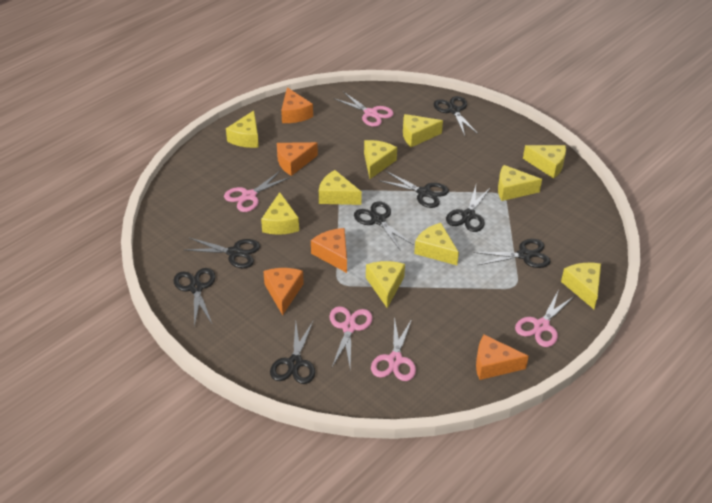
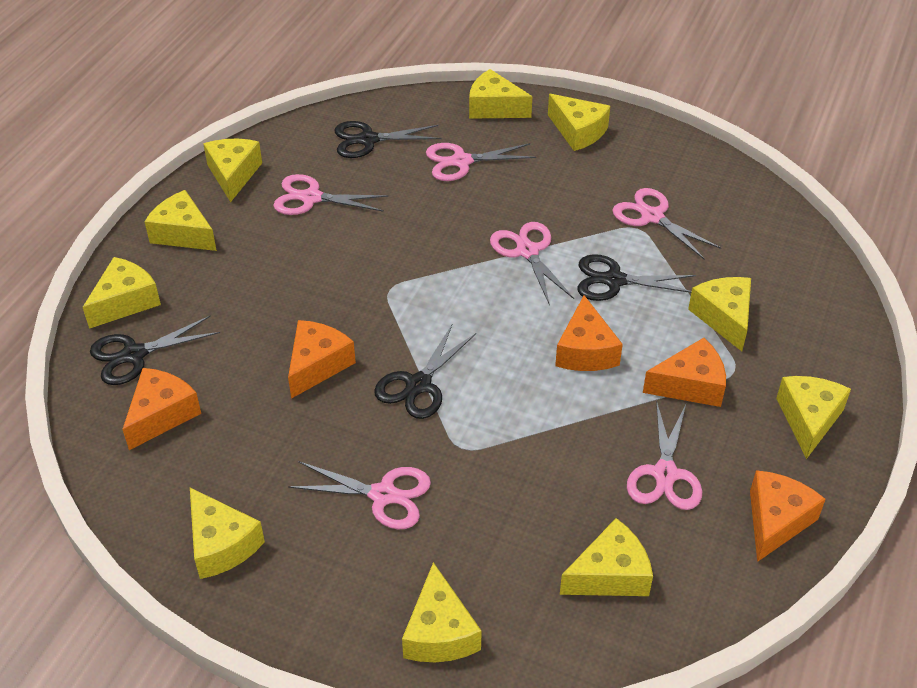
black scissors: [173,268,215,327] [185,238,260,268] [270,322,315,384] [354,201,414,251] [379,171,449,208] [434,96,478,136] [446,186,491,232] [473,239,551,268] = 8 -> [90,315,220,385] [334,121,441,158] [374,325,476,419] [577,254,696,301] = 4
pink scissors: [224,170,291,212] [329,306,373,367] [334,92,394,127] [371,316,416,381] [515,290,573,347] = 5 -> [273,174,388,215] [288,461,431,529] [426,143,536,181] [490,222,574,303] [613,188,721,259] [627,400,702,510] = 6

